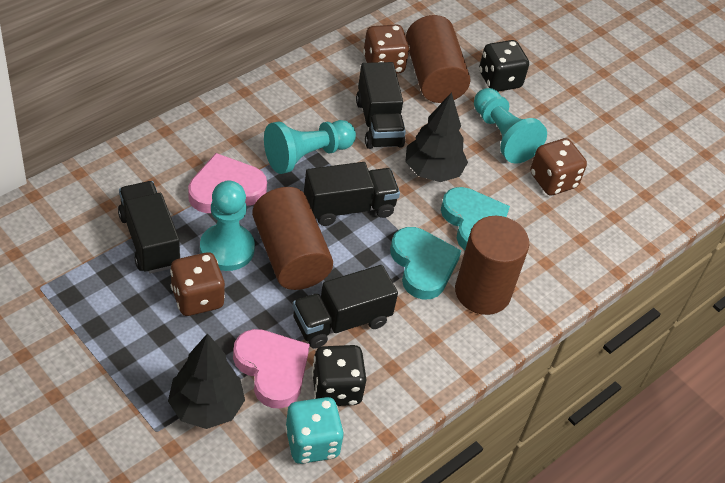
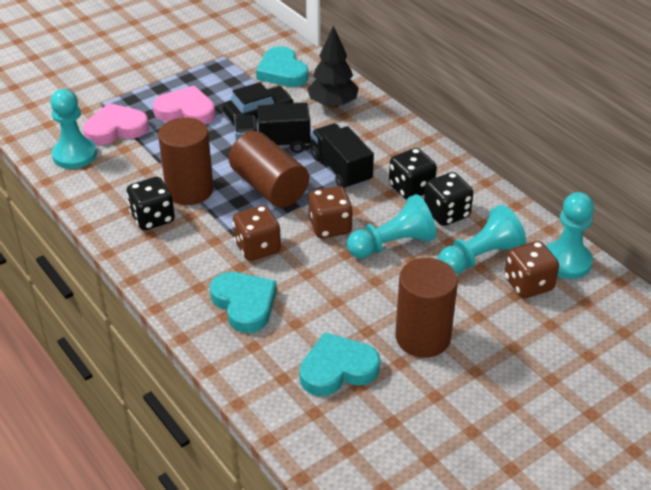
black car: none = 0 -> [223,82,294,124] = 1
black dice: [312,345,366,406] [479,40,529,92] = 2 -> [126,177,175,231] [389,148,437,200] [424,172,473,226] = 3
black tree: [168,333,245,429] [405,92,468,182] = 2 -> [307,26,359,108] = 1
black truck: [118,181,180,274] [293,265,398,348] [304,162,400,226] [356,62,406,149] = 4 -> [234,103,311,153] [311,123,374,189] = 2
turquoise dice: [285,397,344,464] = 1 -> none = 0
turquoise heart: [390,227,461,300] [441,187,510,250] = 2 -> [210,272,277,333] [256,46,308,87] [299,332,380,396] = 3
turquoise pawn: [200,181,255,271] [264,120,356,174] [474,88,547,164] = 3 -> [50,89,97,169] [347,194,436,258] [438,205,526,274] [546,192,594,279] = 4

